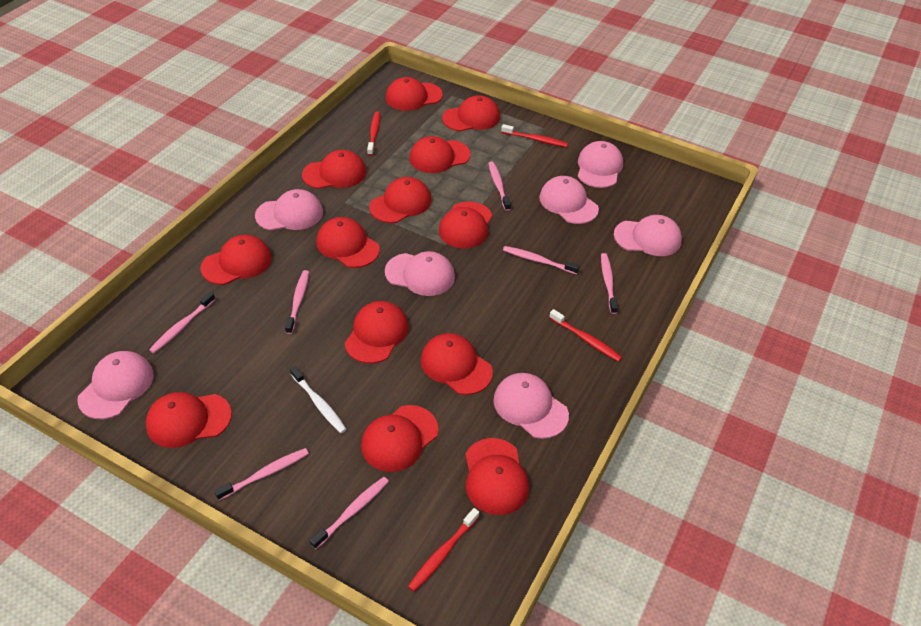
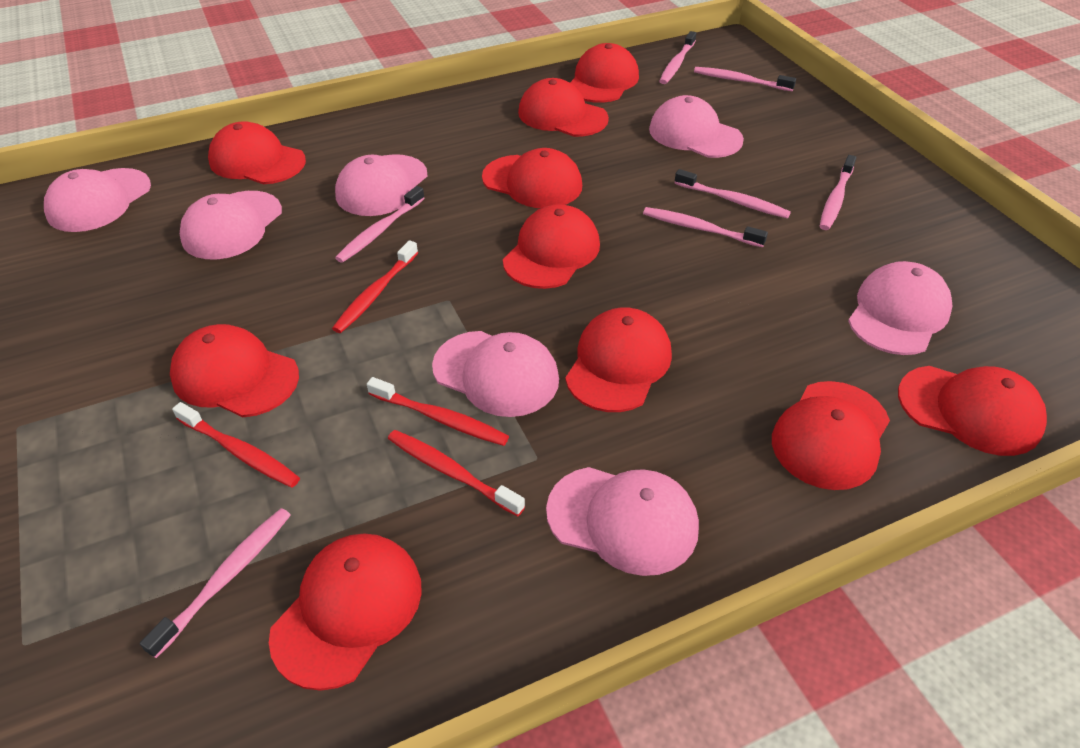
red cap: [146,392,232,448] [201,235,272,285] [302,150,366,189] [316,217,380,268] [345,301,408,363] [361,405,438,472] [369,177,431,223] [385,77,443,111] [409,136,470,173] [420,333,493,395] [439,202,492,248] [442,95,500,131] [465,438,529,515] = 13 -> [170,324,299,417] [208,121,306,184] [269,533,422,691] [482,148,582,208] [503,204,600,289] [518,78,609,137] [565,307,672,412] [570,43,639,103] [772,381,890,490] [898,366,1047,456] = 10
white toothbrush: [290,366,347,433] = 1 -> none = 0

